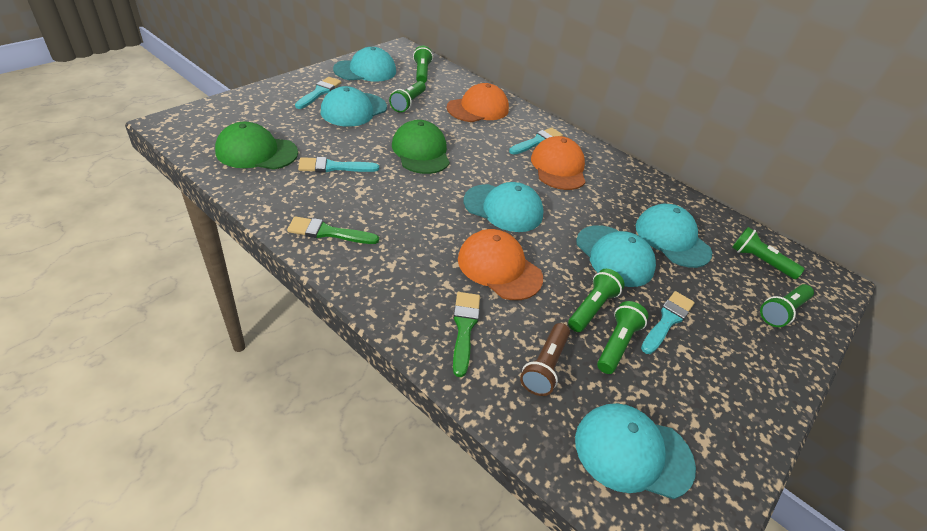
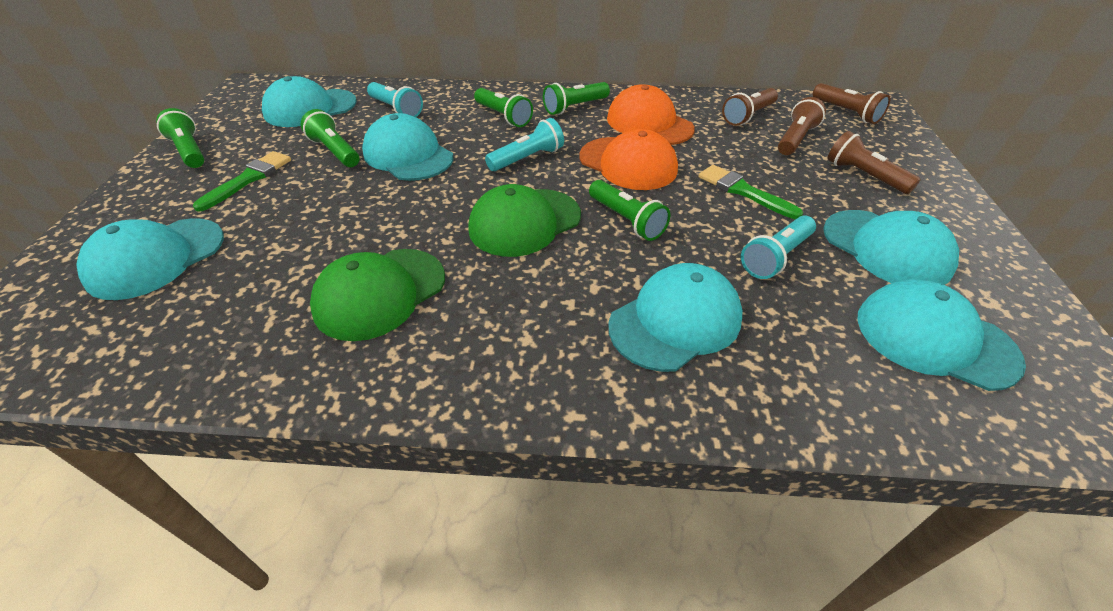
brown flashlight: [520,323,570,396] = 1 -> [722,88,778,126] [778,97,826,155] [813,83,891,124] [827,131,921,194] = 4
green flashlight: [389,81,426,112] [413,46,433,83] [568,269,624,332] [597,301,649,374] [732,227,805,279] [760,284,814,327] = 6 -> [156,108,205,168] [301,109,360,167] [474,88,533,127] [543,82,610,115] [589,180,670,241] = 5
orange cap: [447,83,509,122] [458,229,543,300] [531,136,585,190] = 3 -> [579,129,678,190] [607,84,695,145] = 2
turquoise brush: [295,77,341,109] [298,157,379,173] [509,127,563,155] [641,291,695,354] = 4 -> none = 0
turquoise flashlight: none = 0 -> [367,82,423,117] [485,118,564,171] [741,215,816,279] = 3

